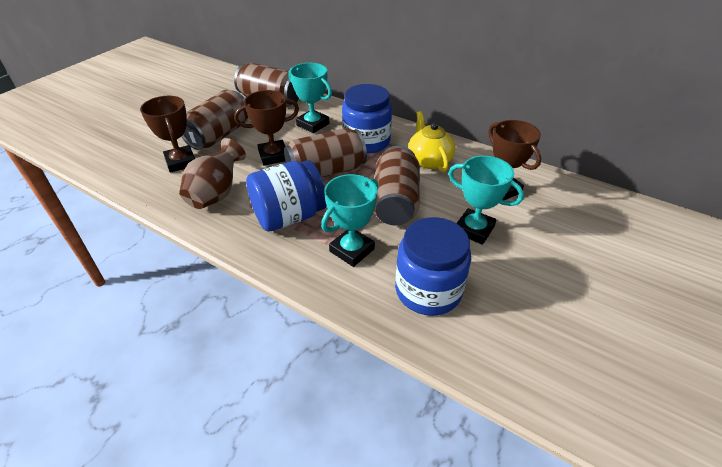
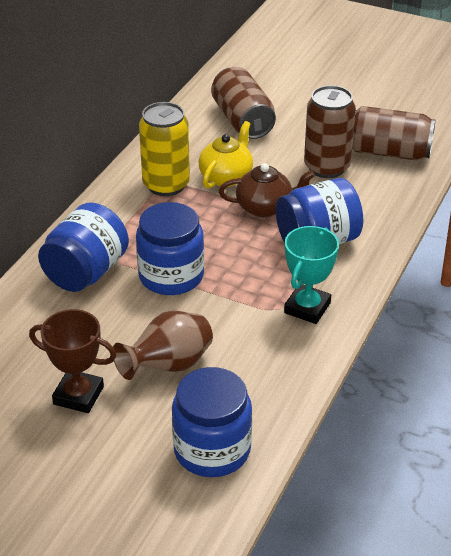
blue jar: [246,160,327,231] [342,84,392,154] [395,217,471,316] = 3 -> [38,202,129,292] [136,202,204,295] [172,367,252,477] [276,178,363,244] = 4
brown can: [181,90,248,150] [234,63,299,107] [284,128,367,177] [374,146,420,226] = 4 -> [211,67,276,139] [304,85,356,178] [352,106,436,161] = 3
brown teapot: none = 0 -> [219,163,315,217] = 1
brown trophy: [140,96,195,173] [234,90,299,166] [488,120,541,200] = 3 -> [29,309,116,413] = 1
turquoise trophy: [288,63,332,133] [321,174,379,267] [448,156,524,245] = 3 -> [284,226,339,324] = 1
yellow can: none = 0 -> [139,102,190,196] = 1

